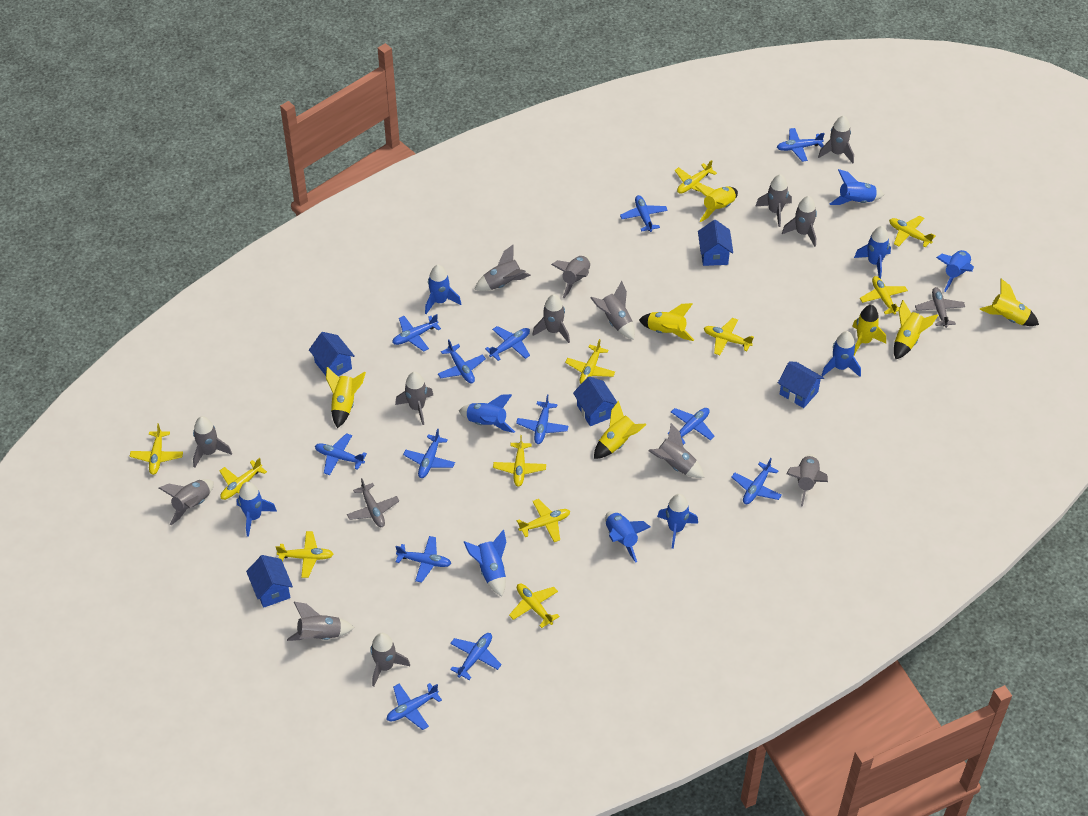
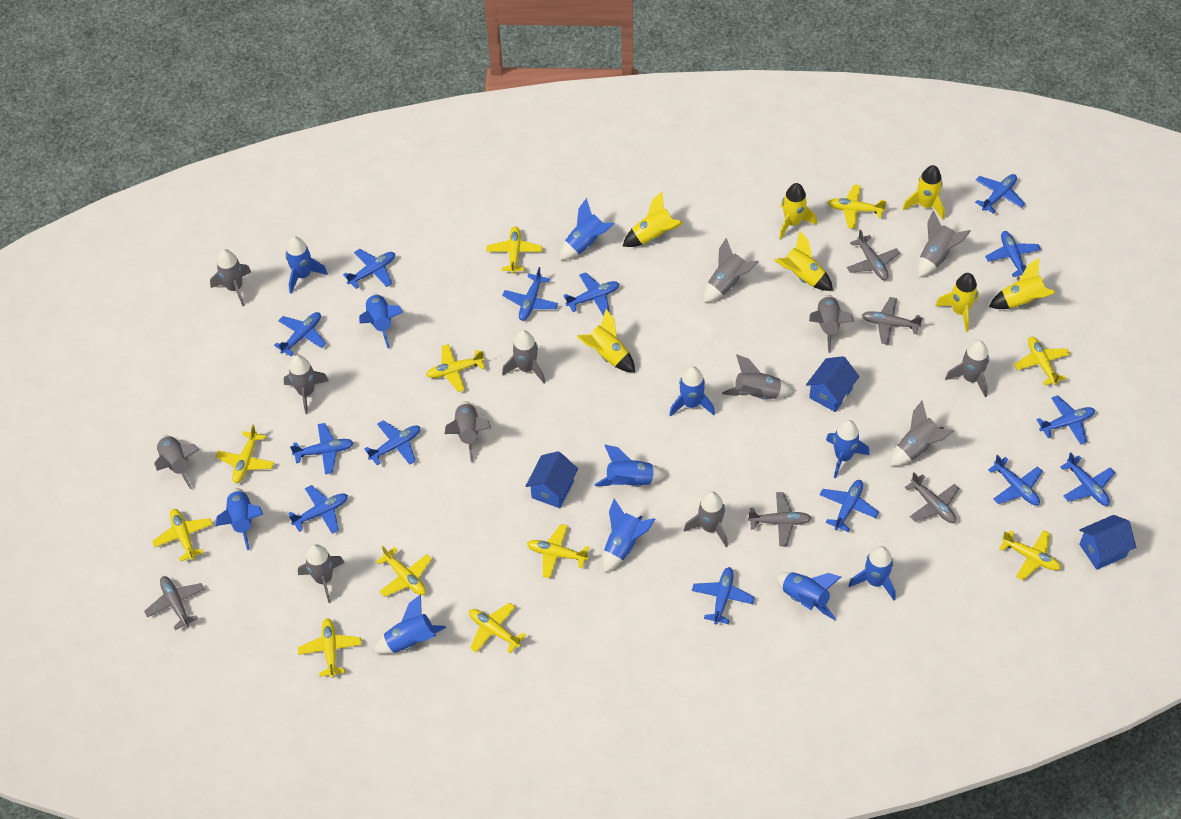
blue house: [246,555,293,608] [309,332,354,376] [573,376,617,426] [698,220,733,266] [778,361,824,408] = 5 -> [526,451,578,508] [806,356,859,412] [1079,515,1136,570] = 3
blue plane: [315,433,367,475] [387,683,442,730] [392,314,441,352] [396,536,451,583] [403,429,455,478] [438,339,486,383] [450,633,502,680] [485,326,530,361] [516,395,568,444] [620,195,668,232] [667,408,715,445] [731,458,782,504] [777,128,825,162] = 13 -> [274,312,326,357] [288,485,348,534] [290,423,354,474] [343,249,395,289] [364,420,420,465] [502,267,558,321] [563,272,619,316] [692,567,755,625] [820,480,879,532] [975,174,1025,214] [985,231,1041,277] [988,455,1043,506] [1036,395,1095,445] [1060,452,1115,506] = 14
blue rocket: [236,482,277,537] [425,265,461,314] [459,394,515,433] [464,530,506,596] [605,511,650,563] [657,494,698,549] [822,331,861,377] [830,169,884,205] [854,226,891,279] [936,250,974,292] = 10 -> [216,488,263,550] [286,236,328,294] [359,293,403,348] [373,594,446,654] [560,198,615,260] [594,445,666,487] [603,498,655,573] [669,366,715,417] [775,572,841,620] [826,420,870,478] [849,546,896,600] = 11
grey plane: [347,478,399,527] [915,287,965,328] = 2 -> [144,576,205,630] [748,492,811,546] [847,229,900,280] [862,297,923,345] [905,472,960,523] = 5
grey rocket: [159,479,214,525] [193,416,232,468] [287,602,354,641] [370,633,410,686] [395,372,433,425] [474,245,531,291] [532,294,570,343] [551,255,591,298] [590,281,635,340] [648,423,704,478] [755,174,792,227] [782,196,817,247] [787,454,828,507] [818,115,854,163] = 14 -> [154,435,200,489] [210,249,251,306] [284,355,329,414] [298,544,345,603] [445,401,491,462] [502,330,545,383] [684,492,728,547] [704,238,759,303] [722,355,793,399] [809,295,855,352] [891,401,954,466] [918,211,971,277] [945,341,989,398] = 13

